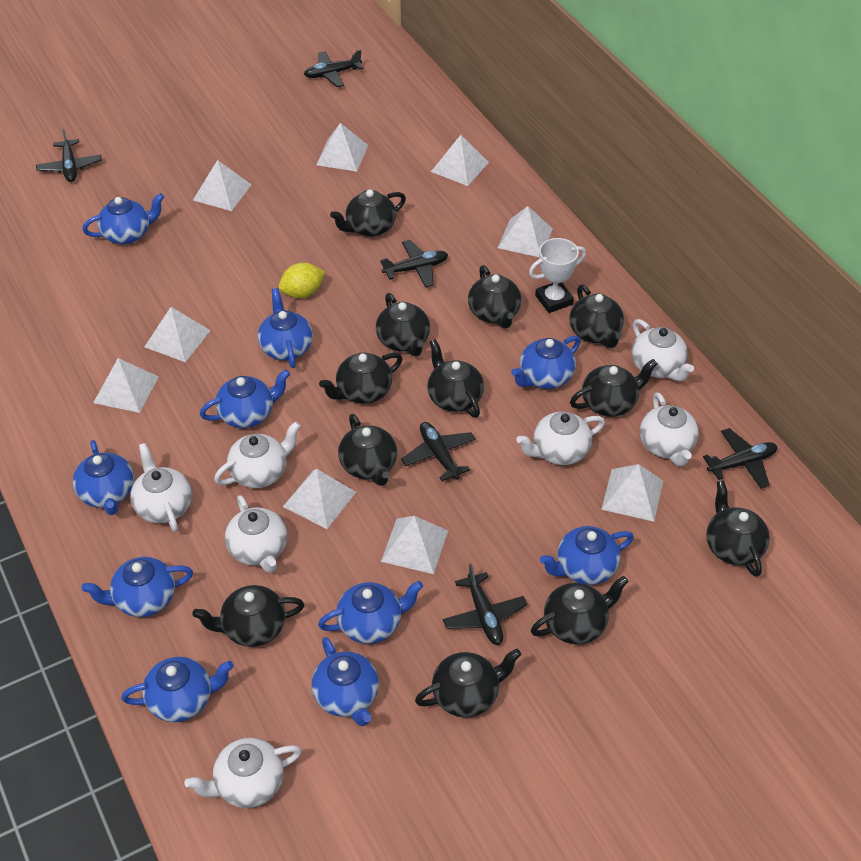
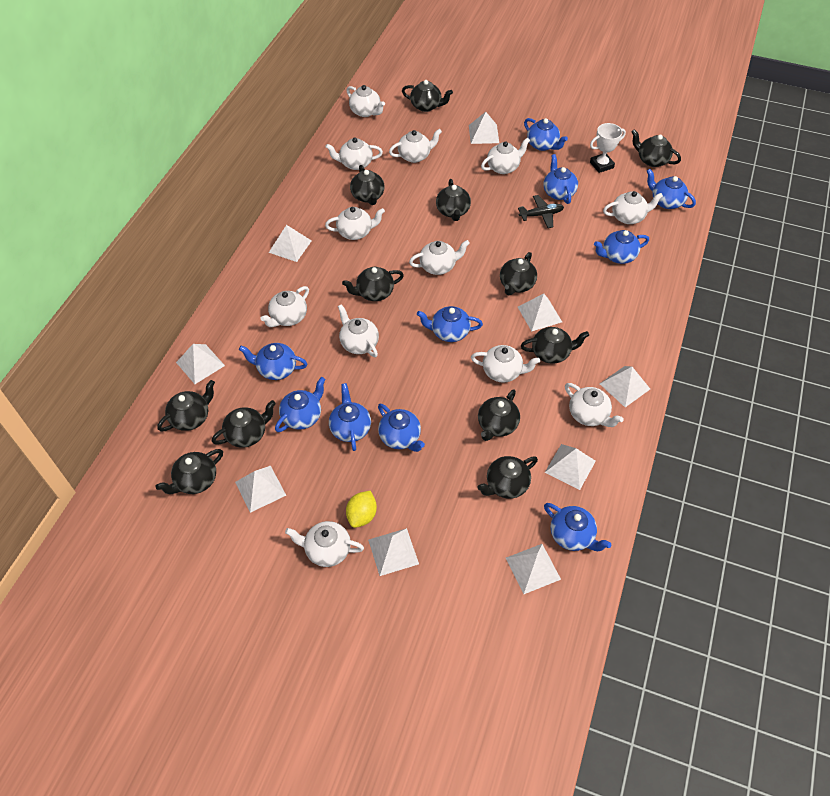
black plane: [36,129,102,182] [304,50,363,87] [380,240,448,287] [401,422,476,481] [443,564,527,645] [703,428,777,489] = 6 -> [518,195,564,228] = 1
white teapot: [130,443,192,532] [185,738,302,808] [214,421,301,488] [225,495,287,573] [517,412,605,465] [632,319,694,381] [640,392,699,467] = 7 -> [260,286,309,327] [285,521,364,567] [325,138,383,170] [325,207,385,240] [338,304,379,357] [346,85,385,117] [389,129,442,163] [409,240,470,275] [471,345,540,383] [481,137,530,174] [565,383,624,427] [603,191,663,224] = 12

